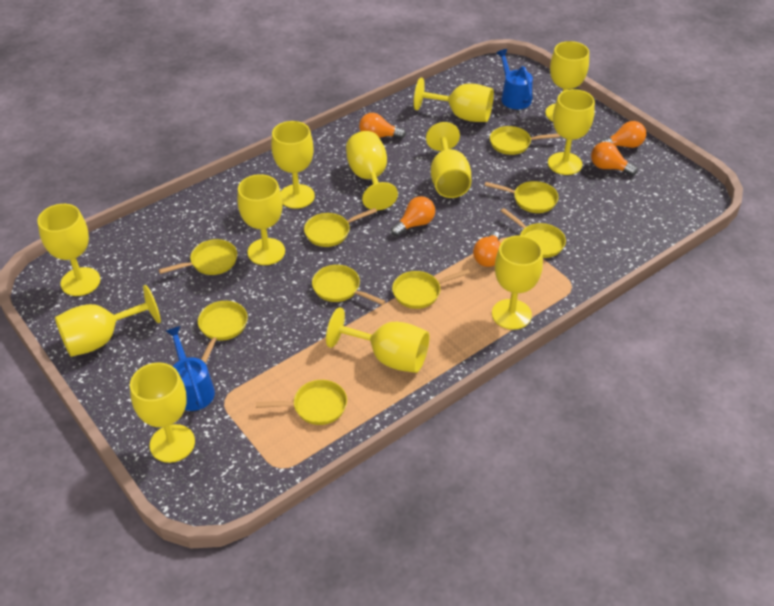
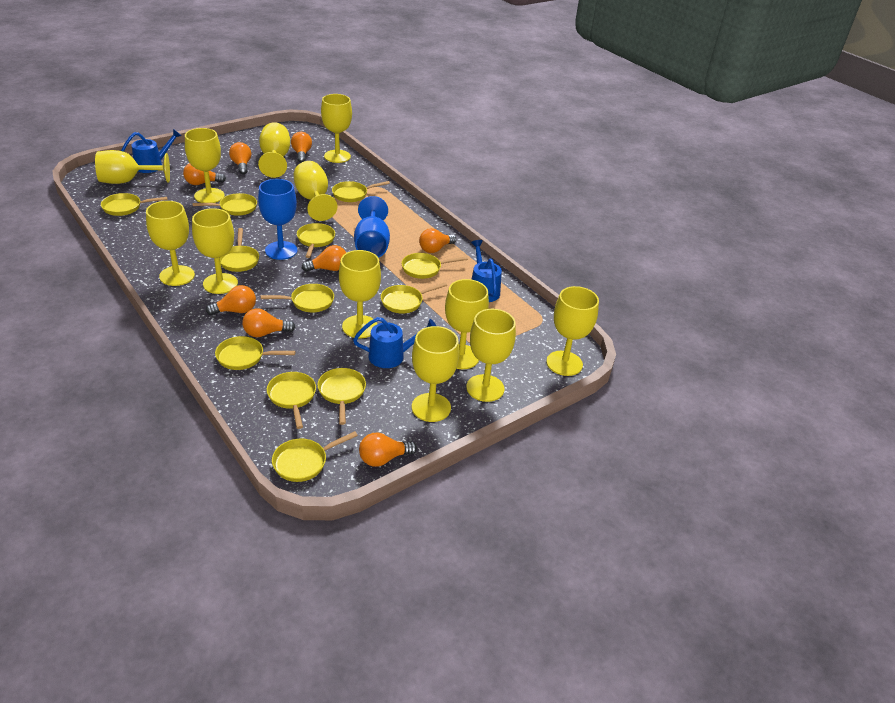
blue goblet: none = 0 -> [258,179,297,260] [354,196,390,258] = 2
blue watering can: [166,326,215,411] [497,49,533,109] = 2 -> [121,129,181,173] [353,317,436,368] [471,240,502,302] = 3
orange light bulb: [359,113,406,139] [391,196,435,236] [473,231,501,267] [591,142,637,176] [599,121,646,148] = 5 -> [183,163,226,185] [206,285,256,315] [229,142,251,175] [242,308,295,337] [291,132,312,163] [302,245,346,272] [359,432,417,467] [419,228,456,253] = 8
yellow pan: [159,239,237,275] [198,301,248,363] [256,380,347,425] [304,208,377,247] [312,265,385,305] [392,269,470,309] [484,181,558,213] [490,126,560,155] [501,208,566,258] = 9 -> [101,193,167,216] [192,193,257,216] [215,336,296,370] [220,228,259,272] [261,284,334,312] [267,372,316,429] [272,431,358,482] [297,223,335,258] [317,368,366,425] [332,181,390,202] [381,282,447,314] [402,253,468,279] = 12

